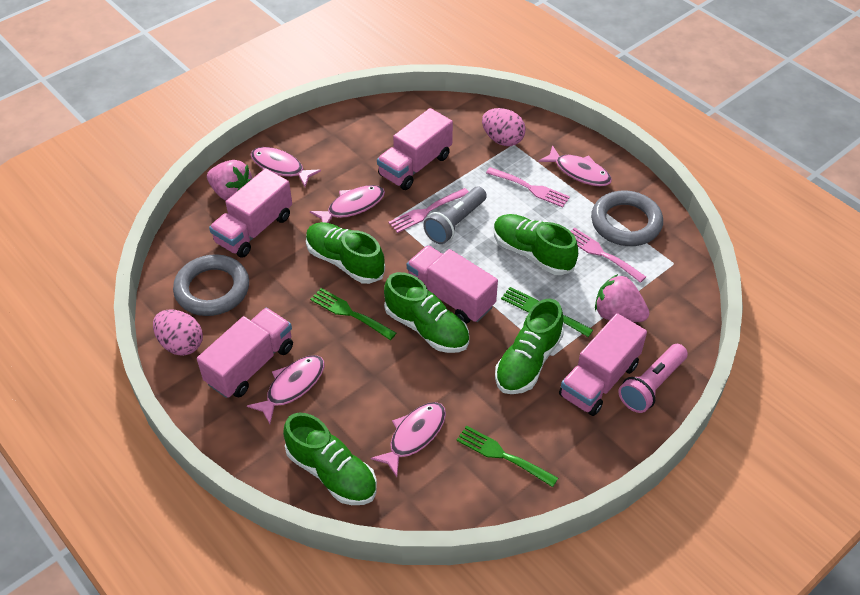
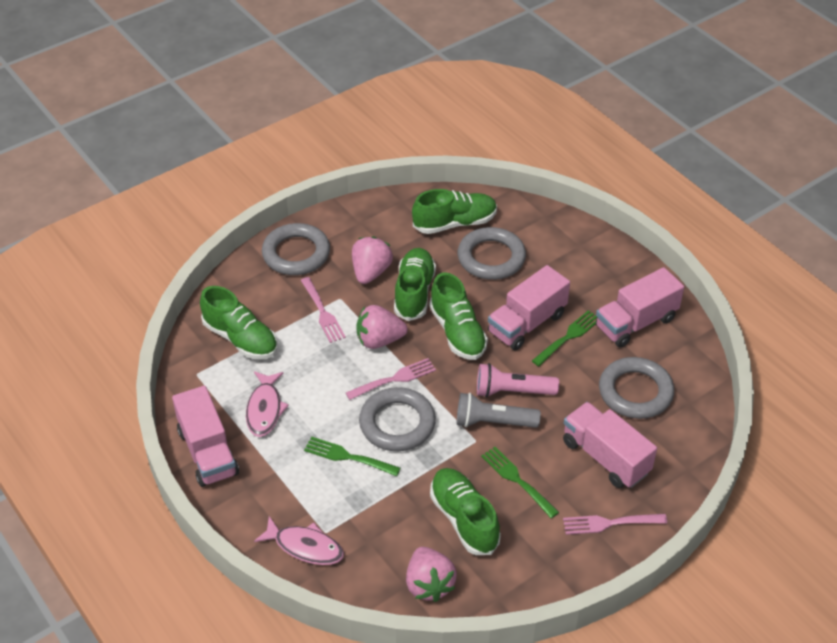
grey ring: [173,254,249,316] [591,191,663,246] = 2 -> [262,223,330,275] [359,387,436,451] [458,227,526,280] [599,357,674,419] = 4
pink egg: [153,309,203,356] [482,108,526,146] = 2 -> none = 0
pink fish: [247,355,324,424] [251,147,321,187] [310,185,385,223] [370,402,446,477] [538,145,612,186] = 5 -> [246,371,289,437] [254,516,344,565] = 2
pink strawberry: [207,160,253,201] [595,274,649,322] = 2 -> [352,236,393,284] [357,305,408,349] [406,547,457,602] = 3
pink truck: [197,308,293,398] [209,168,292,258] [377,108,453,190] [407,245,498,324] [559,313,647,416] = 5 -> [172,385,239,487] [488,265,570,350] [563,402,657,488] [596,267,684,347] = 4

